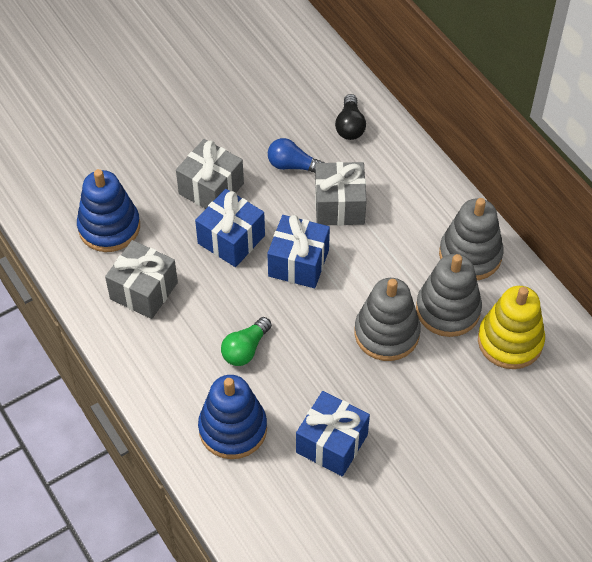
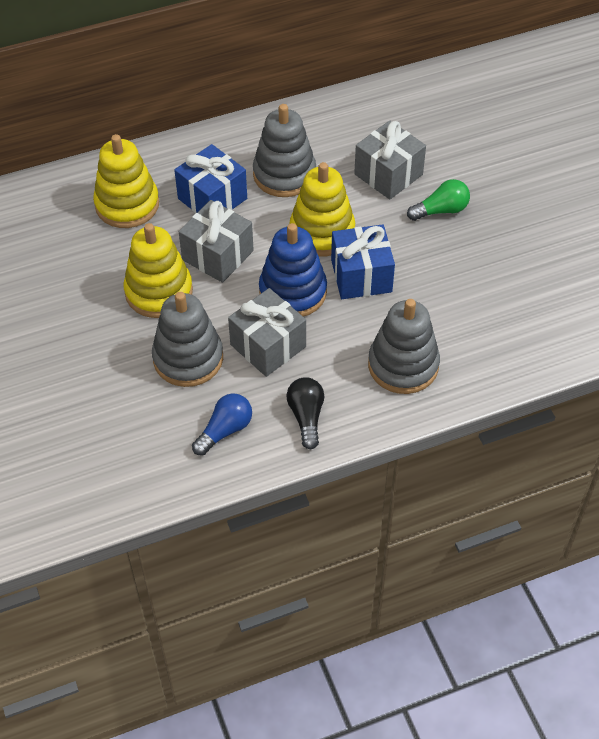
blue gift: [195,189,265,267] [267,215,330,288] [296,391,370,476] = 3 -> [174,144,247,213] [331,224,395,299] = 2
blue stacking toy: [77,169,140,252] [198,375,267,459] = 2 -> [259,223,327,317] = 1
yellow stacking toy: [478,286,545,369] = 1 -> [93,134,159,228] [124,223,193,318] [289,162,355,256] = 3

